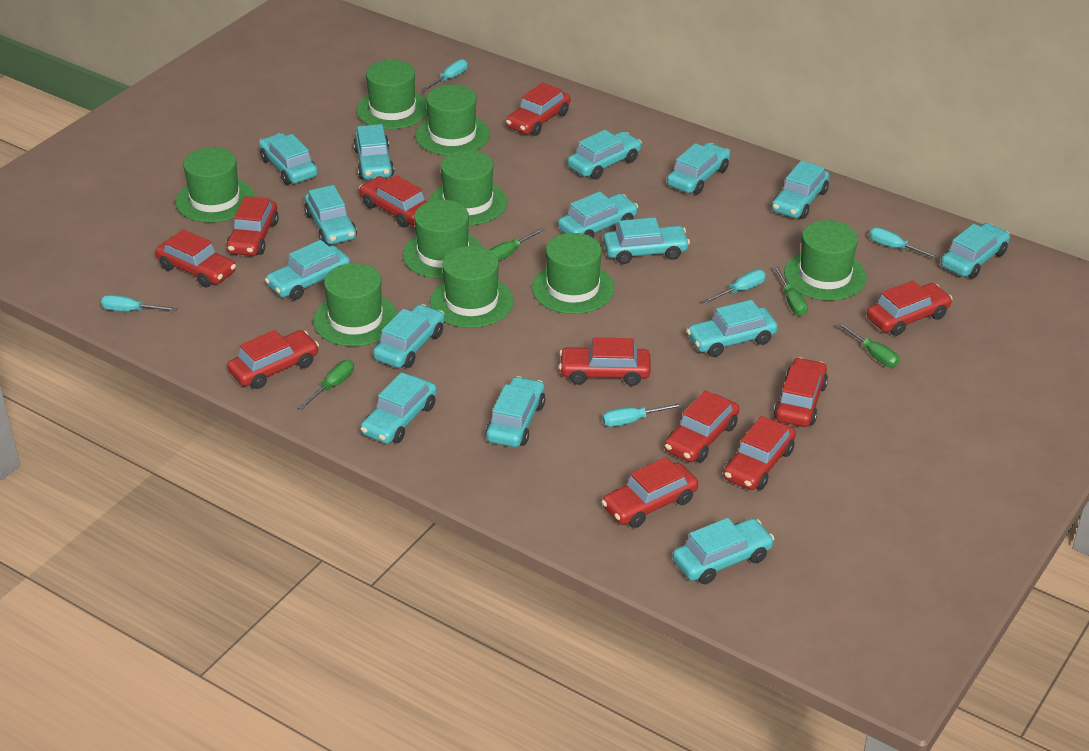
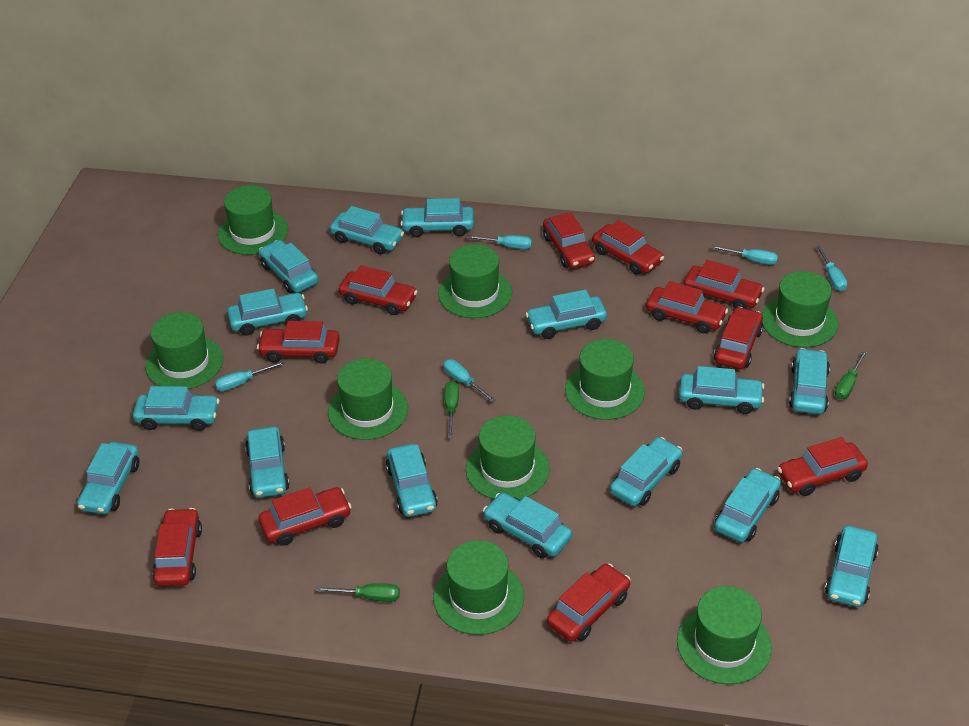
green screwdriver: [298,360,354,409] [489,228,545,261] [774,266,808,316] [837,323,899,367] = 4 -> [316,583,400,602] [445,381,459,438] [835,350,867,399] = 3

